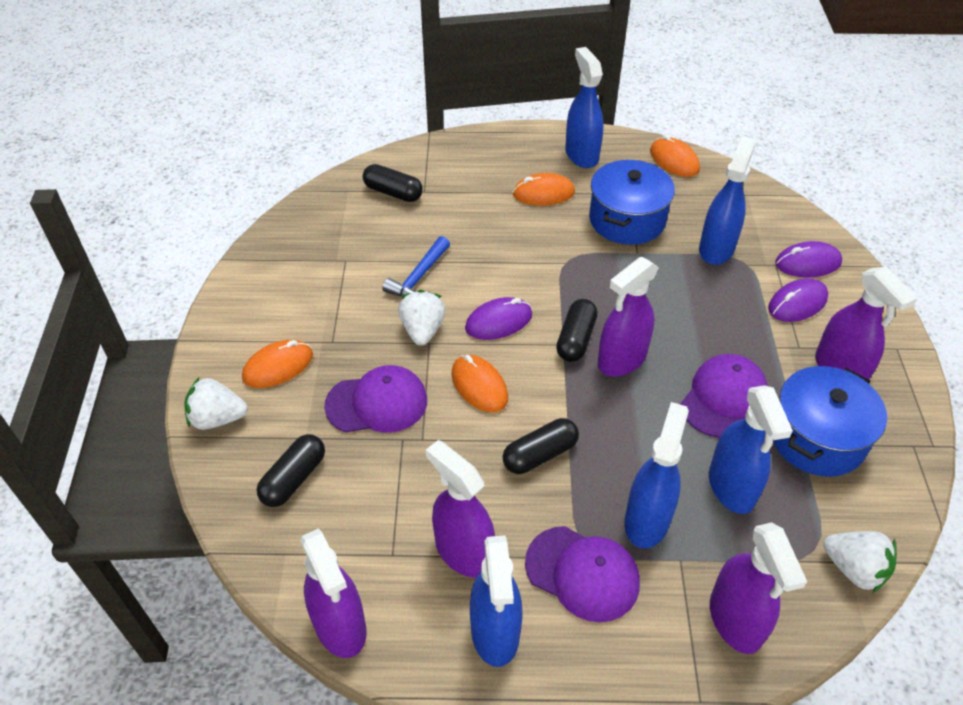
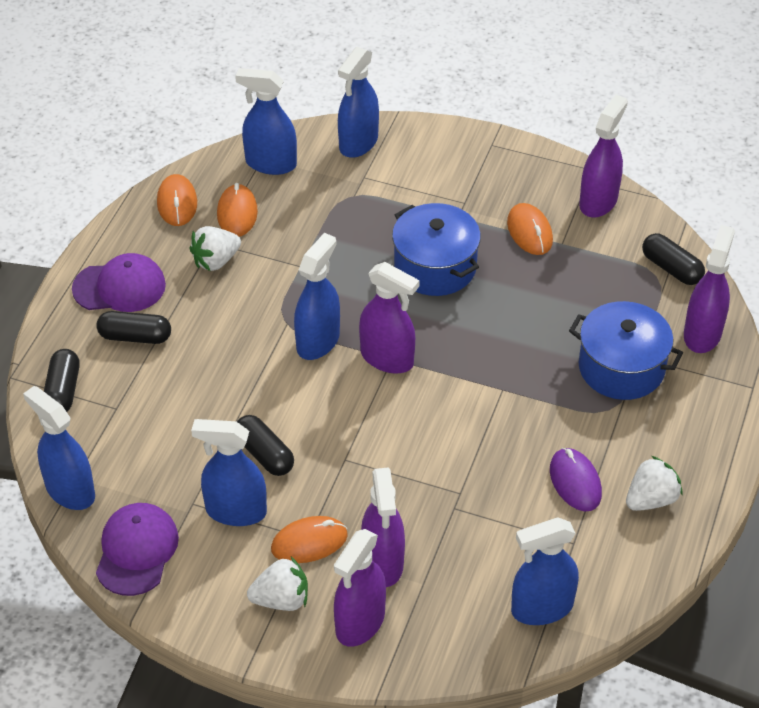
blue hammer: [382,236,450,296] = 1 -> none = 0
blue spray bottle: [470,535,523,667] [565,47,603,168] [624,402,689,549] [699,136,756,265] [709,385,793,514] = 5 -> [23,386,95,510] [191,419,267,526] [235,68,297,175] [294,233,340,360] [338,47,379,158] [511,518,579,625] = 6
purple cap: [324,365,427,433] [525,526,640,622] [680,354,768,438] = 3 -> [72,253,166,312] [96,503,179,596] = 2
purple mouse: [465,297,532,340] [768,278,828,322] [775,241,842,277] = 3 -> [550,448,602,511] = 1

